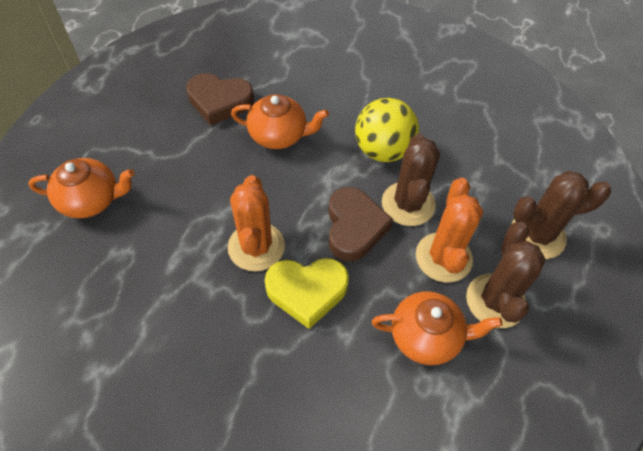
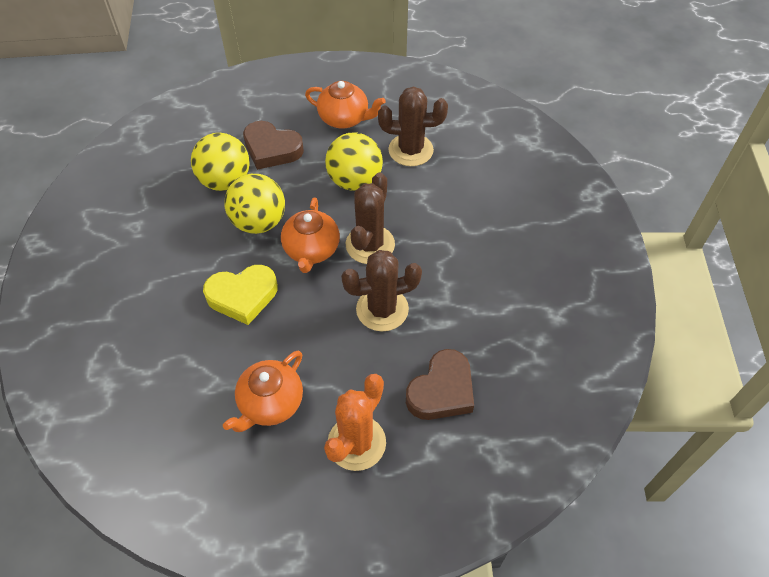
orange cactus: [228,175,285,271] [416,178,483,283] = 2 -> [324,374,386,471] = 1
yellow ball: [355,98,419,162] = 1 -> [191,133,250,191] [224,174,285,234] [325,132,383,191] = 3

